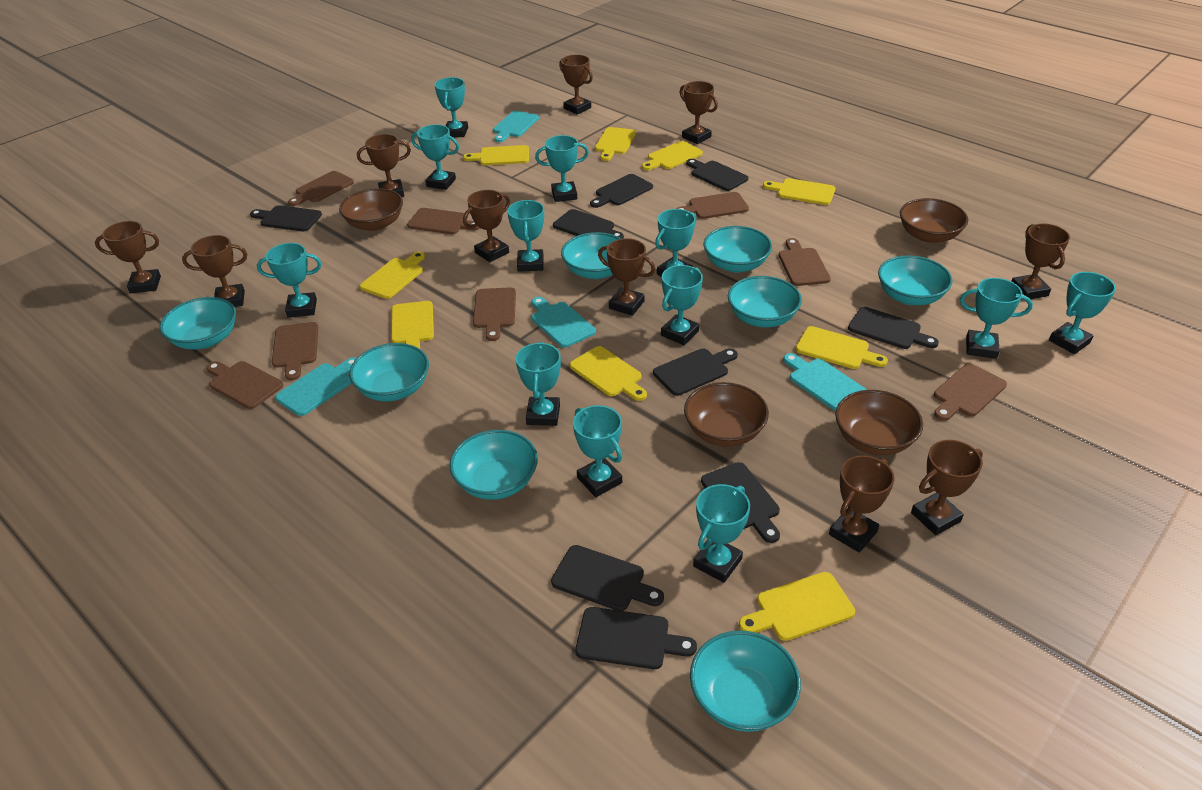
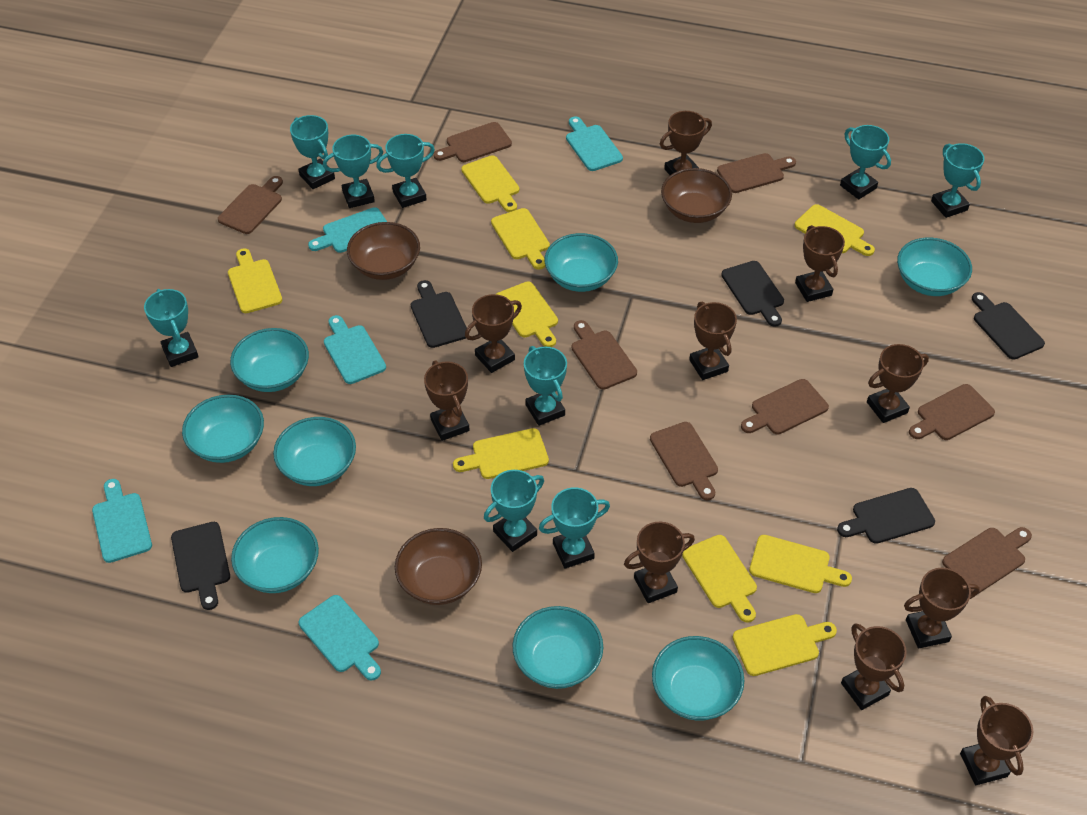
black cutting board: [250,205,322,231] [551,545,664,611] [553,209,624,239] [575,607,697,669] [590,174,653,208] [653,348,738,396] [686,159,748,191] [701,462,780,543] [848,307,939,349] = 9 -> [171,522,230,610] [411,280,467,348] [721,261,784,327] [837,488,935,544] [972,292,1045,360] = 5
brown bowl: [339,188,403,231] [684,382,769,447] [835,390,923,455] [900,198,968,243] = 4 -> [347,222,420,280] [395,528,482,605] [661,168,732,223] = 3
turquoise cutting board: [275,357,357,416] [493,111,539,142] [531,297,596,348] [783,353,866,411] = 4 -> [92,479,152,563] [299,595,381,680] [308,207,387,253] [324,315,386,384] [566,116,623,171] = 5
turquoise trophy: [257,243,322,318] [411,124,459,190] [434,77,468,137] [507,200,544,272] [516,342,561,426] [535,135,589,202] [573,405,622,497] [655,209,696,277] [661,265,703,345] [693,484,750,583] [960,278,1033,359] [1049,272,1116,354] = 12 -> [144,289,199,367] [290,115,335,189] [323,135,383,208] [376,134,435,208] [484,470,544,552] [524,346,567,426] [539,487,610,569] [840,125,891,199] [931,143,984,218] = 9

